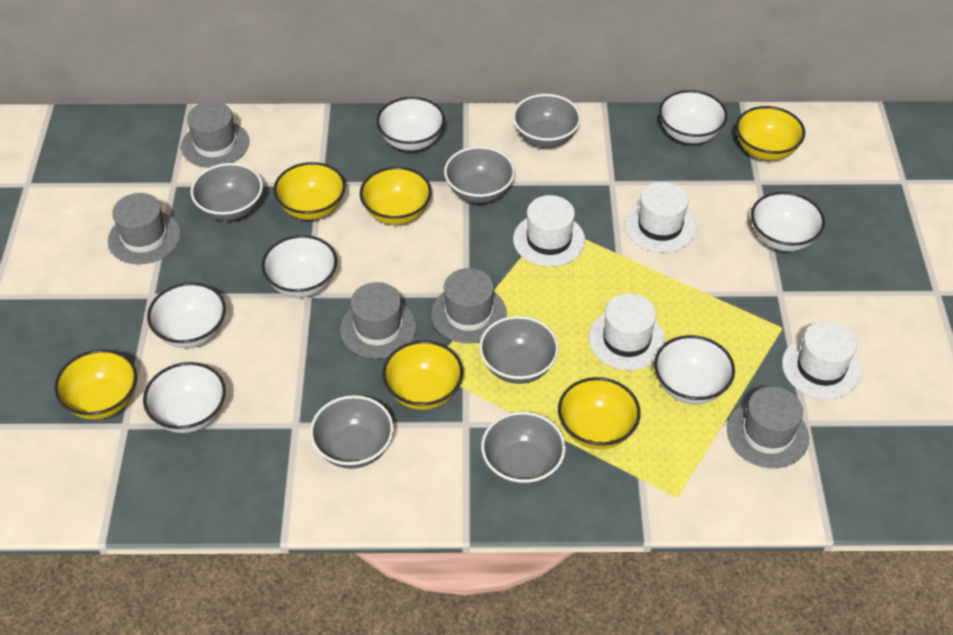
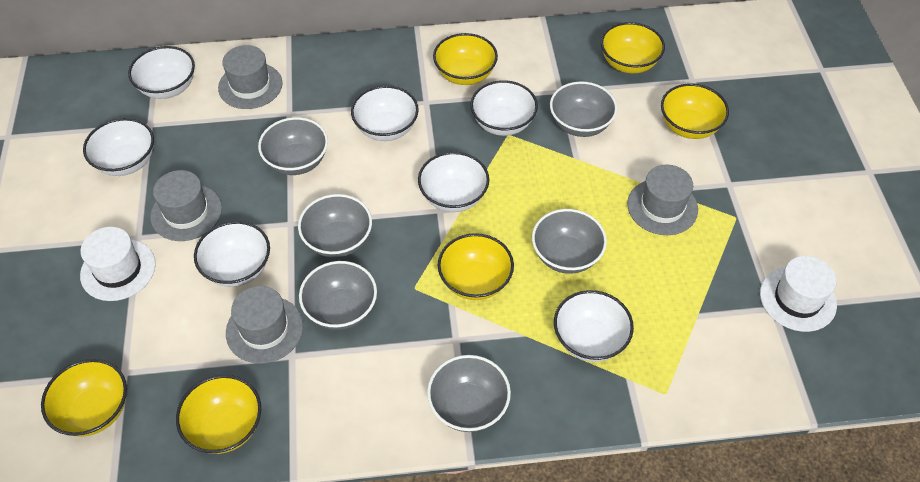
grey hat: [108,193,181,264] [181,101,249,168] [340,282,416,359] [431,268,507,344] [727,386,809,468] = 5 -> [150,170,222,241] [218,45,282,109] [226,286,303,364] [627,165,698,235] = 4
white hat: [513,195,585,267] [588,293,665,370] [624,182,696,252] [782,321,861,399] = 4 -> [80,227,156,301] [760,256,837,332] = 2

